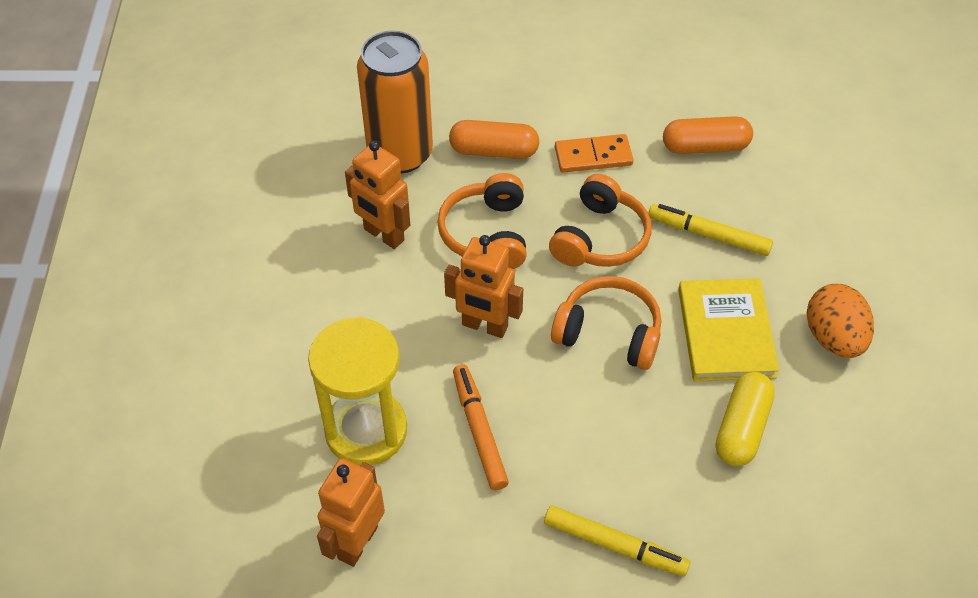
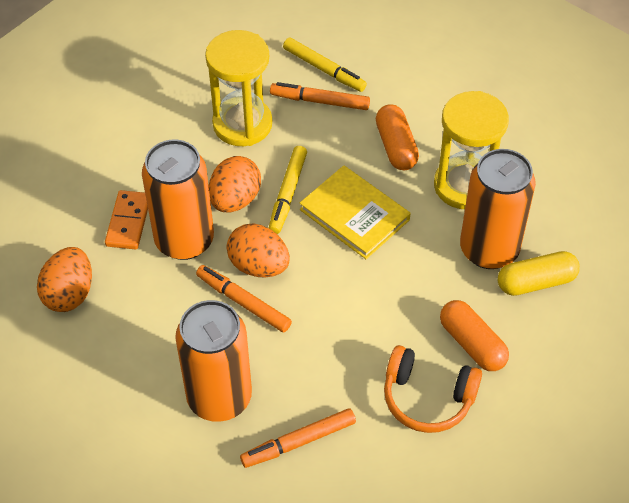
orange can: [357,31,433,174] = 1 -> [142,140,214,260] [175,300,252,422] [460,149,536,269] = 3
orange egg: [806,284,874,358] = 1 -> [37,247,92,312] [209,156,261,213] [227,223,290,277] = 3
orange headphones: [437,173,527,269] [549,174,651,267] [551,276,661,370] = 3 -> [384,345,482,433] = 1
orange marker: [453,364,509,490] = 1 -> [196,265,292,332] [240,408,356,468] [270,82,370,110] = 3
orange robot: [317,458,385,567] [345,141,410,249] [444,235,523,338] = 3 -> none = 0
yellow hourglass: [308,317,407,466] = 1 -> [205,30,272,146] [434,91,509,209] = 2

